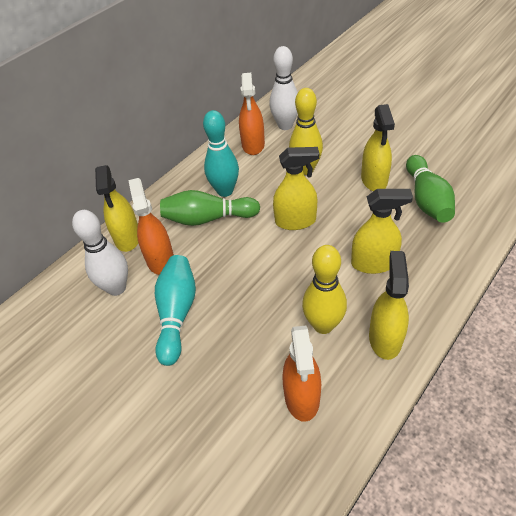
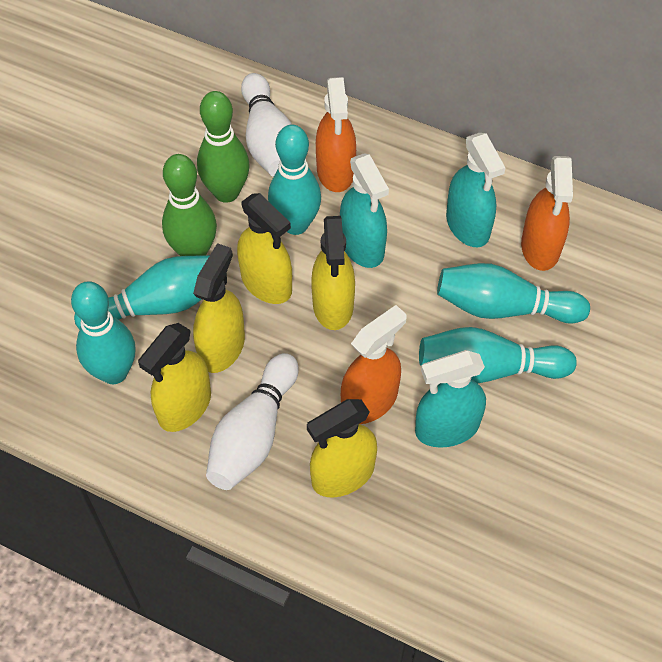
turquoise bowling pin: [155,255,196,366] [203,110,239,197] = 2 -> [71,281,135,384] [74,255,210,330] [268,125,321,235] [419,327,577,384] [437,263,590,324] = 5
turquoise spray bottle: none = 0 -> [340,153,389,268] [415,350,486,448] [446,133,505,247] = 3
yellow bowling pin: [289,88,323,175] [302,245,347,334] = 2 -> none = 0

